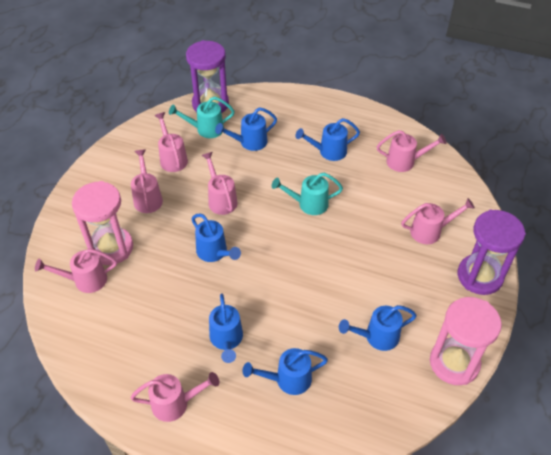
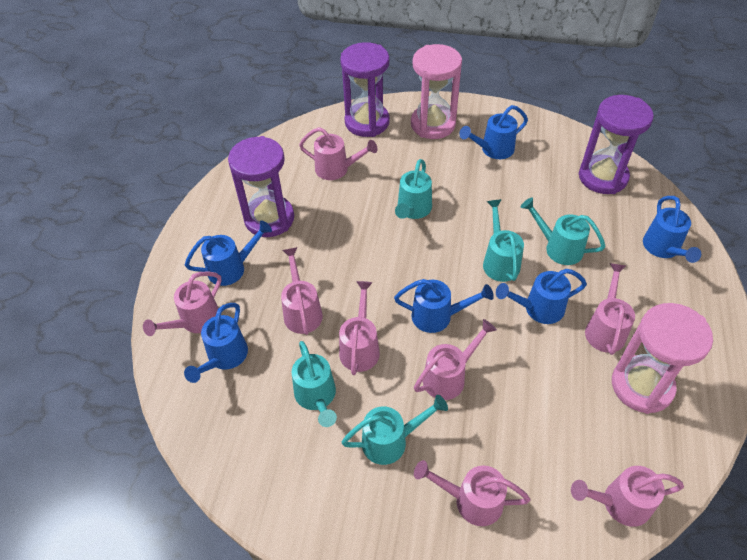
pink watering can: [35,249,117,293] [131,150,163,213] [131,372,219,422] [154,112,188,172] [202,152,238,215] [377,130,446,172] [401,198,475,244] = 7 -> [143,272,222,336] [281,247,323,335] [299,127,378,180] [339,281,380,375] [414,319,497,400] [414,460,531,526] [571,466,684,527] [585,263,635,355] = 8
purple hourglass: [186,40,229,113] [458,210,526,295] = 2 -> [228,136,294,237] [340,42,390,137] [579,95,654,194] = 3
turquoise watering can: [169,96,235,138] [272,173,343,215] = 2 -> [292,341,337,427] [342,395,448,465] [395,159,432,219] [483,199,524,282] [521,197,606,265] = 5

